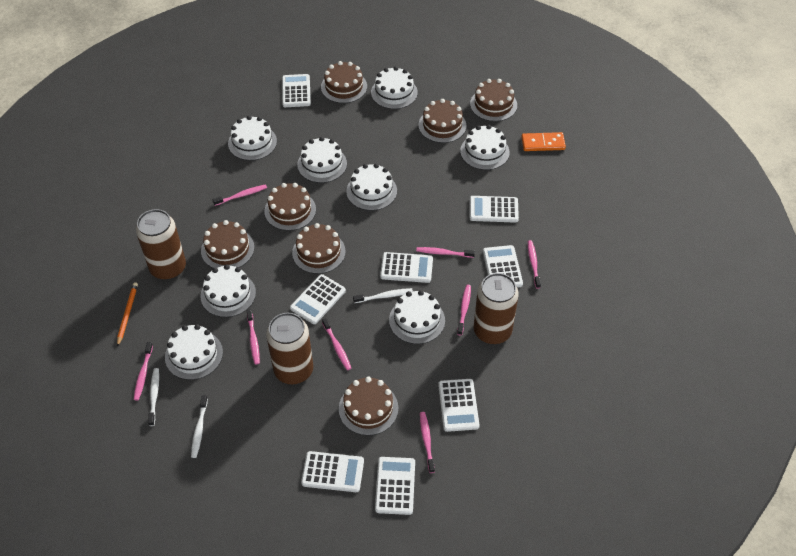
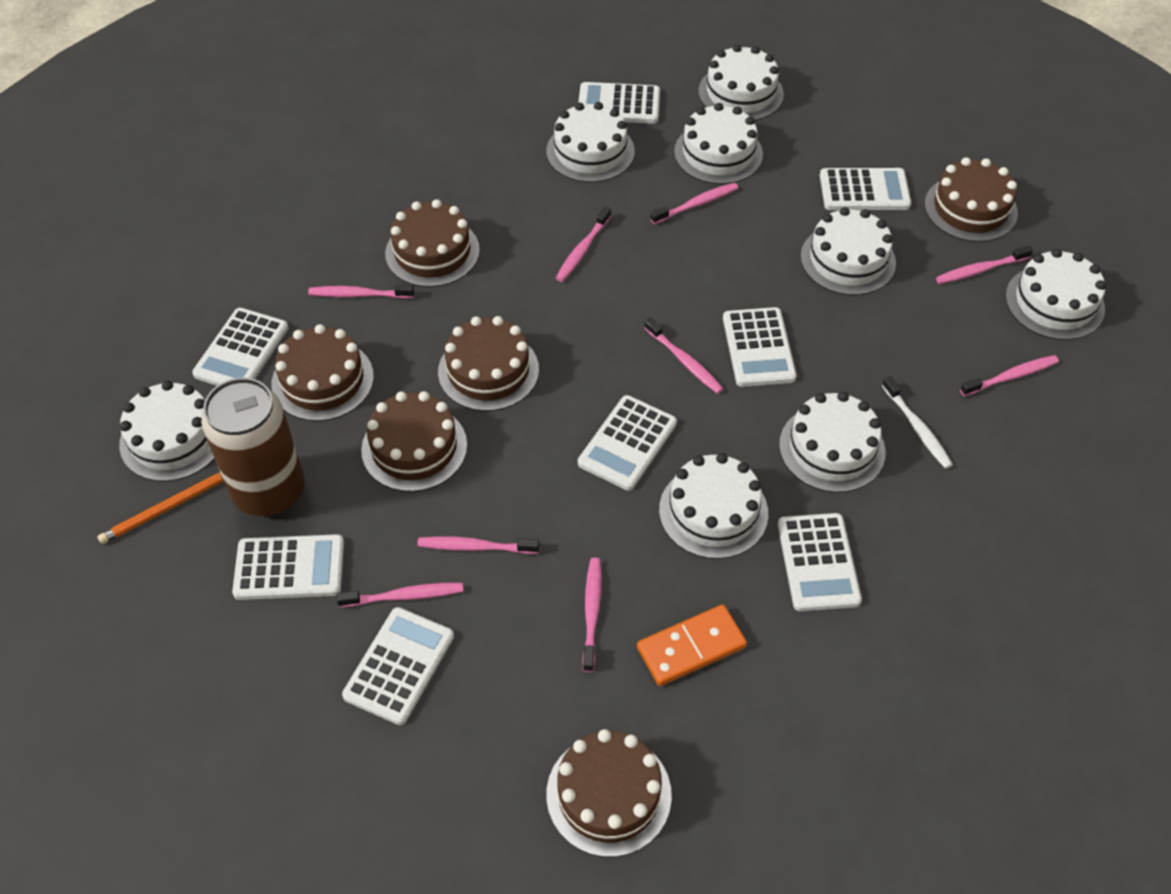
brown cake: [201,220,254,268] [264,183,316,231] [292,223,346,274] [321,61,367,103] [339,377,398,436] [418,99,466,143] [470,79,517,121] = 7 -> [271,324,374,421] [361,391,467,492] [385,199,480,287] [438,316,539,411] [546,729,672,857] [925,157,1018,242] = 6
brown can: [136,209,186,280] [266,313,313,384] [474,273,519,344] = 3 -> [201,377,305,516] = 1
pink toothbrush: [134,342,153,400] [213,184,267,206] [247,309,260,365] [322,318,351,370] [416,247,475,258] [420,412,435,473] [457,285,471,336] [528,240,541,289] = 8 -> [308,284,414,299] [337,583,463,607] [417,536,539,554] [556,207,611,282] [582,558,602,672] [644,317,724,394] [651,183,738,224] [936,245,1033,284] [960,355,1059,396] = 9
white toothbrush: [148,368,159,426] [191,395,208,458] [353,288,413,303] = 3 -> [882,376,953,469] = 1

